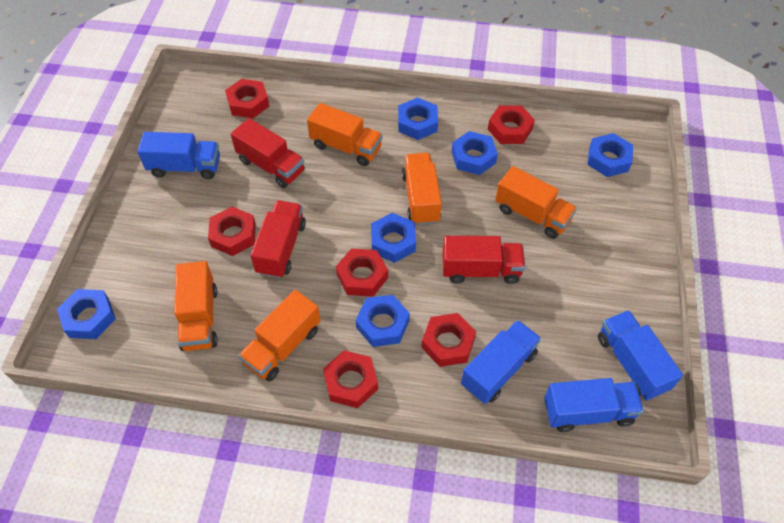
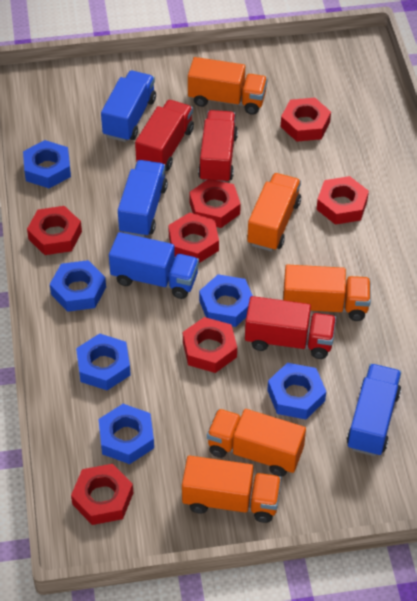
red nut: [208,207,256,256] [225,79,269,118] [323,350,378,408] [336,249,388,297] [421,313,476,367] [488,105,535,144] = 6 -> [27,206,82,255] [71,464,133,525] [168,212,219,263] [183,317,237,373] [189,179,241,228] [281,98,331,142] [316,176,369,225] = 7

